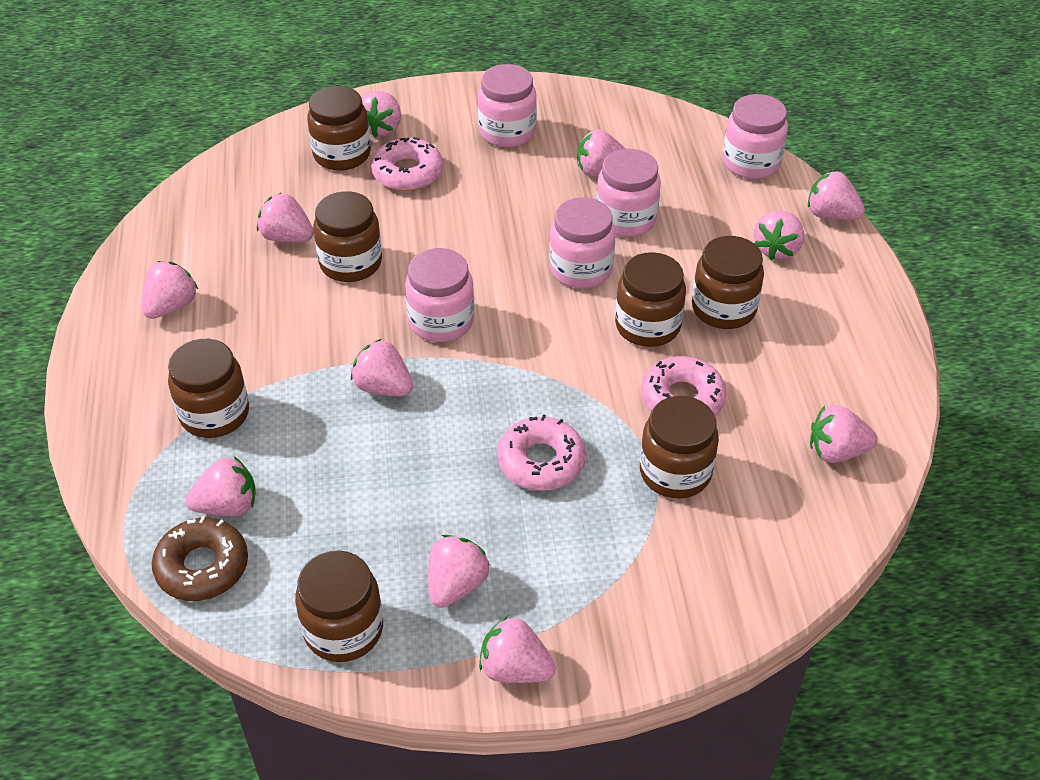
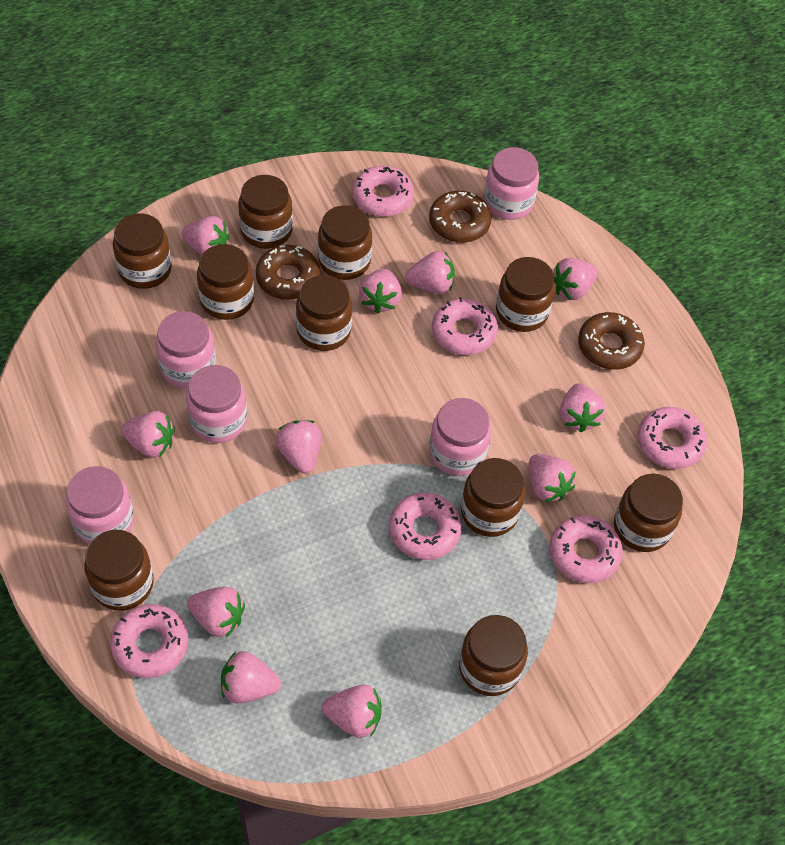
brown donut: [152,516,248,601] = 1 -> [256,245,321,300] [429,191,492,243] [578,312,645,370] = 3
brown jar: [168,339,249,438] [295,550,383,662] [307,86,371,171] [313,191,382,282] [615,252,686,347] [640,396,719,499] [692,236,764,329] = 7 -> [84,530,154,611] [113,213,172,289] [197,244,254,320] [238,175,293,249] [296,275,352,351] [318,205,372,280] [459,615,528,696] [461,458,525,537] [496,257,555,332] [614,474,683,552] = 10
pink donut: [371,137,443,191] [497,414,585,491] [641,356,726,416] = 3 -> [110,604,189,678] [352,166,414,217] [389,493,462,560] [432,297,498,355] [549,515,623,583] [637,407,707,469] = 6

